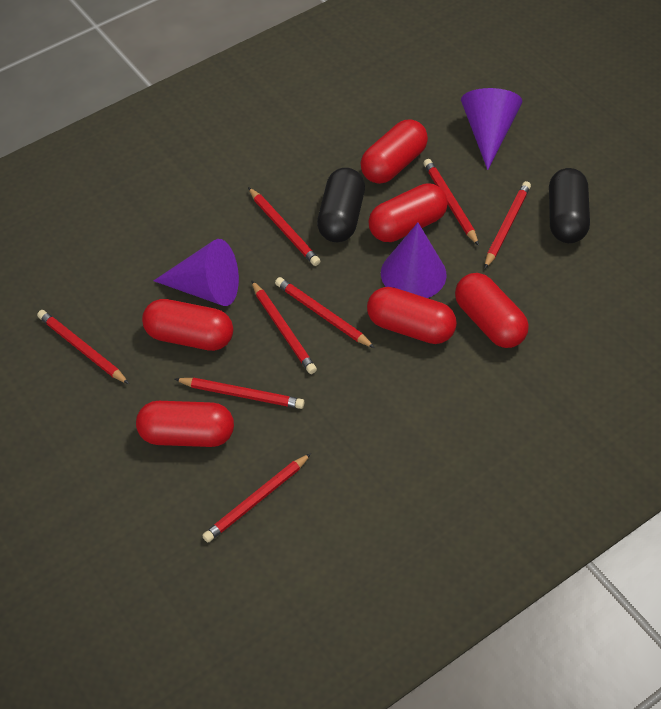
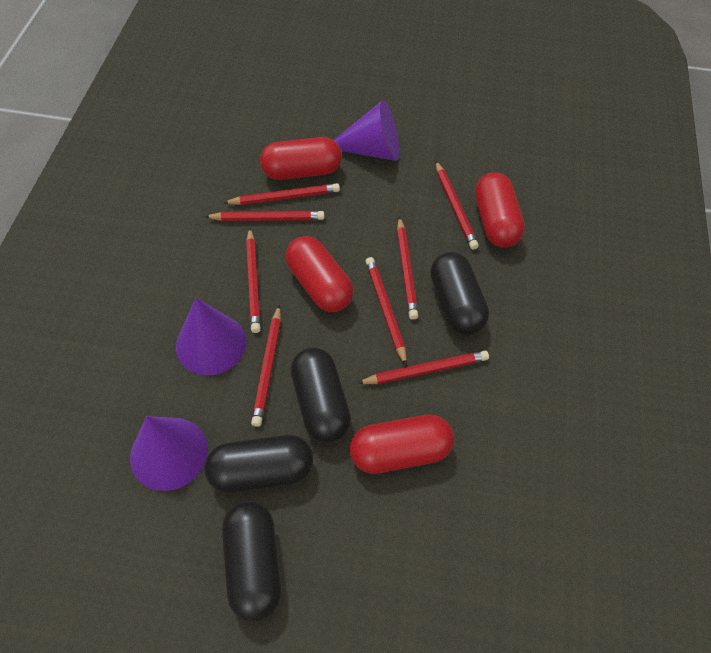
black capsule: [317,168,365,242] [549,168,590,243] = 2 -> [205,435,313,493] [222,501,282,622] [291,347,351,443] [430,252,489,335] = 4
red capsule: [136,401,234,447] [142,299,233,351] [361,119,428,184] [367,287,457,344] [368,183,448,242] [455,273,529,348] = 6 -> [260,137,342,180] [285,236,354,312] [350,415,454,474] [475,172,525,248] = 4

